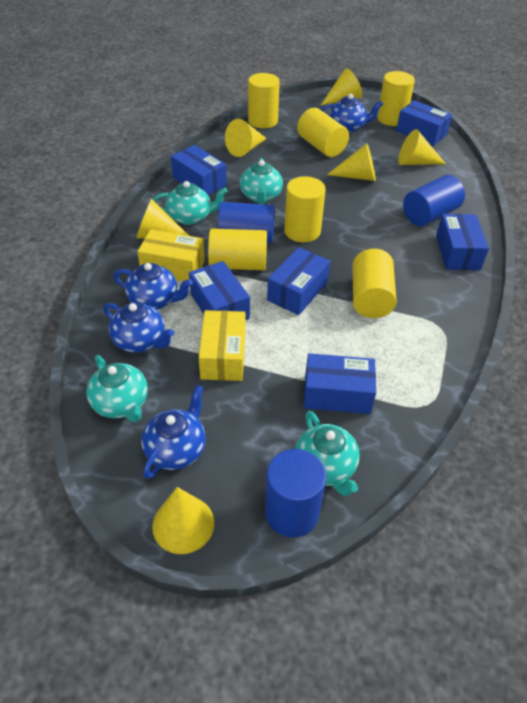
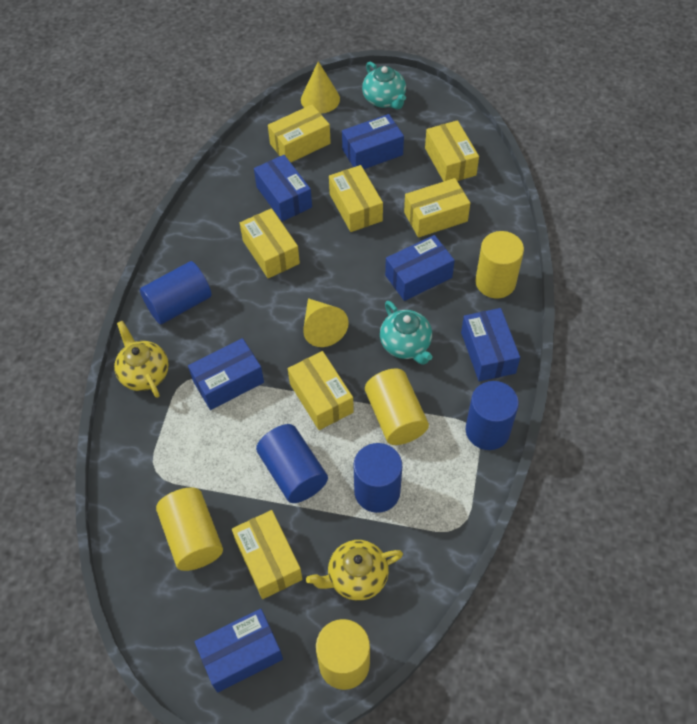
blue cylinder: [218,202,275,244] [265,449,326,538] [403,175,465,226] = 3 -> [140,261,212,324] [256,424,328,503] [353,443,402,513] [466,381,519,450] = 4
blue teapot: [103,302,174,353] [113,263,193,310] [141,385,206,479] [320,94,383,133] = 4 -> none = 0
turquoise teapot: [86,355,148,422] [153,181,228,225] [240,158,283,204] [295,411,360,496] = 4 -> [362,61,406,110] [380,301,432,365] = 2
yellow box: [137,229,205,281] [199,310,245,381] = 2 -> [232,510,303,599] [240,208,300,278] [268,105,331,163] [288,351,354,430] [329,165,383,232] [404,178,470,238] [425,120,479,182] = 7
yellow cone: [136,199,189,239] [152,487,214,554] [225,119,267,157] [321,69,362,105] [327,143,376,181] [398,129,446,165] = 6 -> [301,61,340,114] [303,298,349,347] = 2
yellow cylinder: [208,228,267,270] [248,73,280,129] [284,176,326,242] [297,108,349,157] [352,249,397,318] [377,71,415,126] = 6 -> [156,487,223,571] [316,619,370,690] [365,368,429,445] [475,231,524,299] = 4
yellow teapot: none = 0 -> [114,321,169,398] [306,540,403,601] = 2

